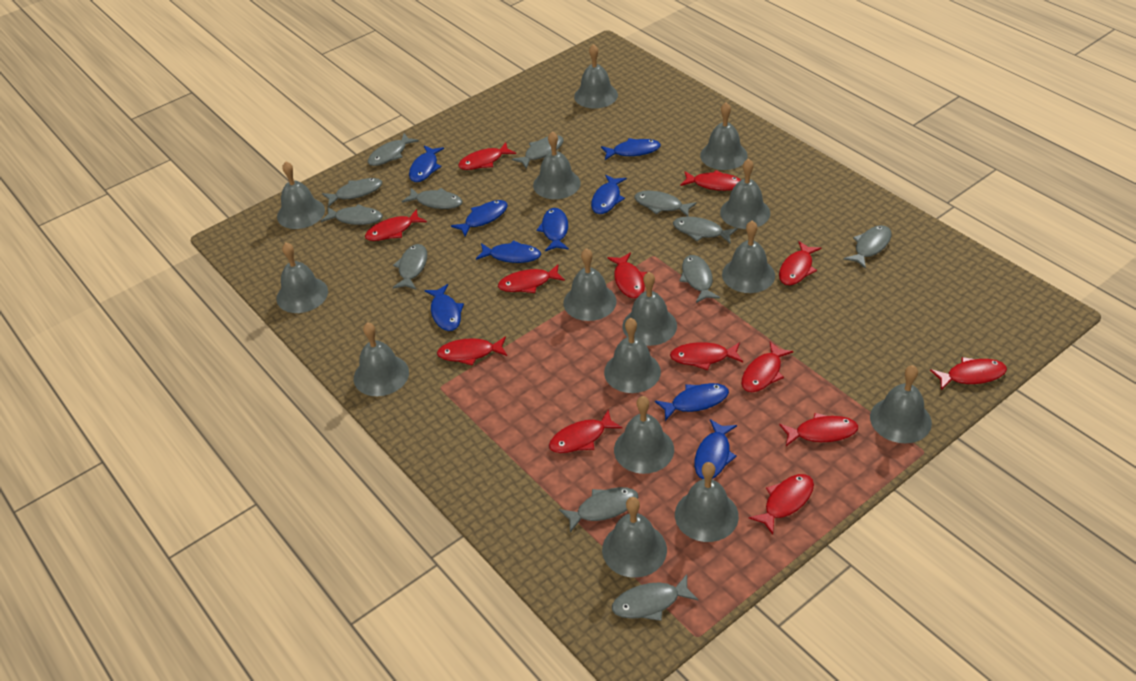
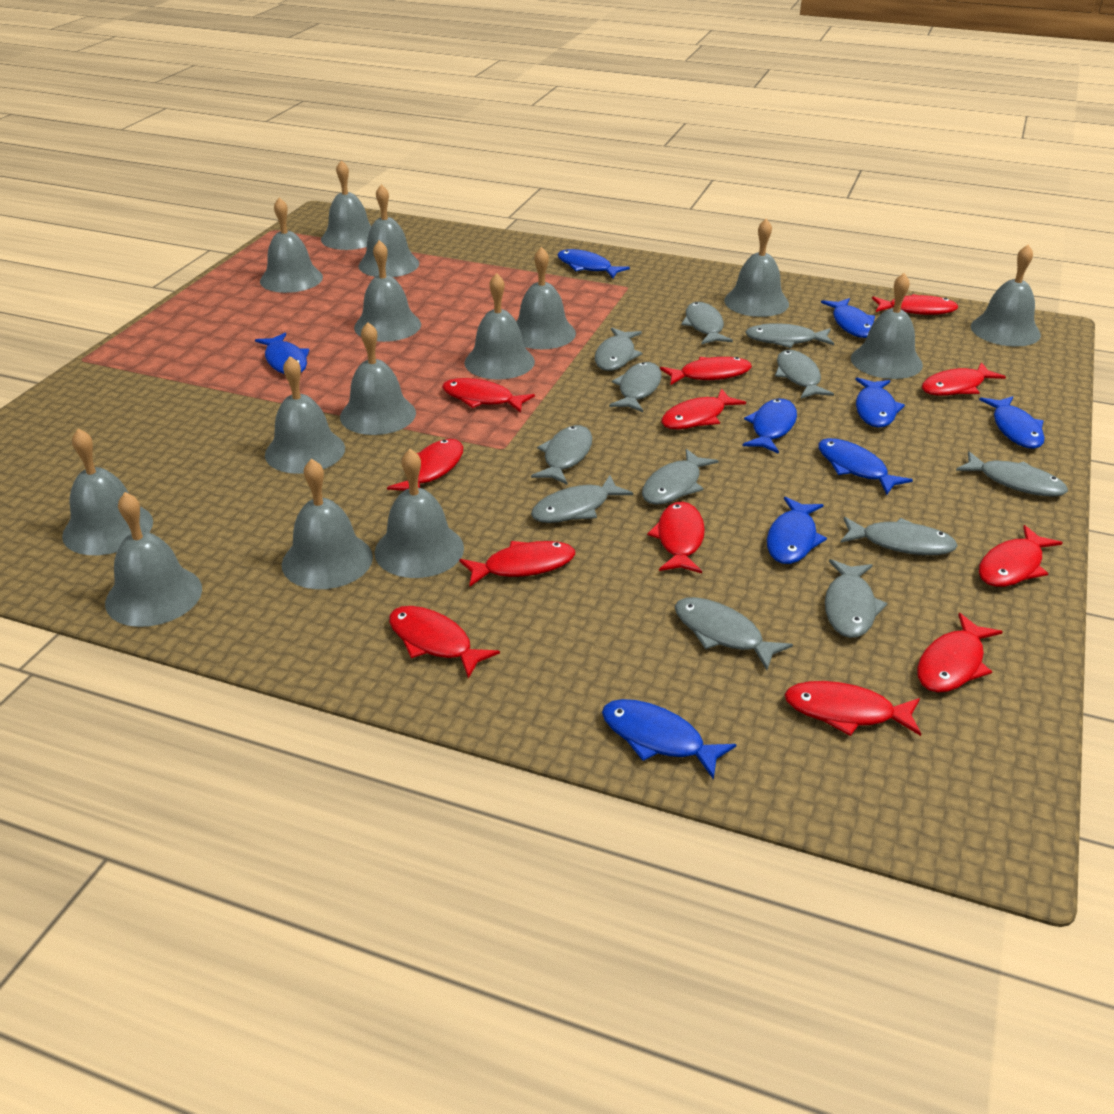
red fish: [365,209,427,241] [437,337,507,366] [458,142,516,170] [498,264,565,293] [549,410,622,453] [607,253,647,298] [670,342,743,370] [680,170,741,191] [742,341,793,392] [749,474,814,534] [779,241,821,285] [779,413,858,446] [930,357,1007,390] = 13 -> [387,439,463,491] [389,606,500,679] [442,378,535,413] [459,541,575,587] [647,502,705,573] [660,357,752,385] [661,388,746,430] [784,681,921,736] [872,294,958,315] [917,613,1003,693] [922,362,1006,396] [979,525,1063,587] = 12

